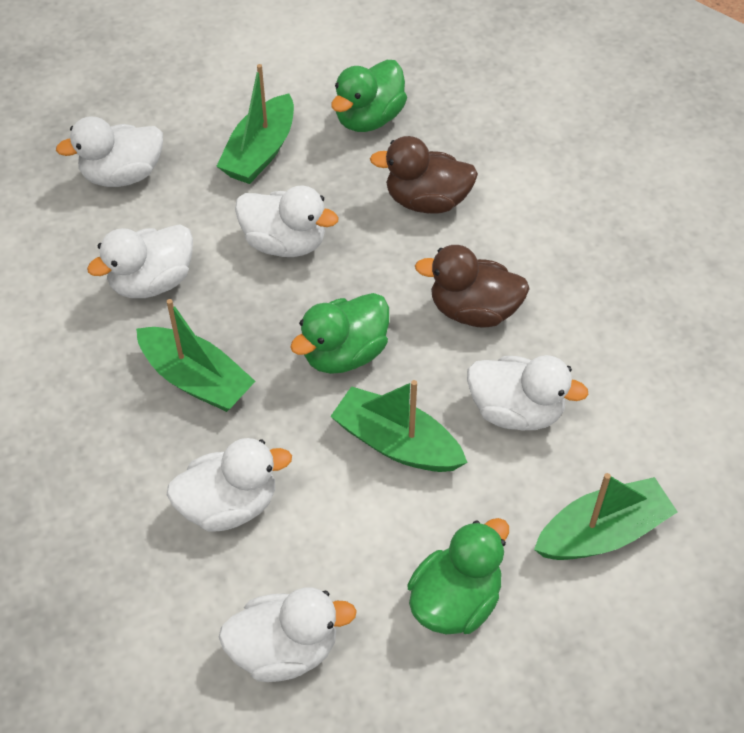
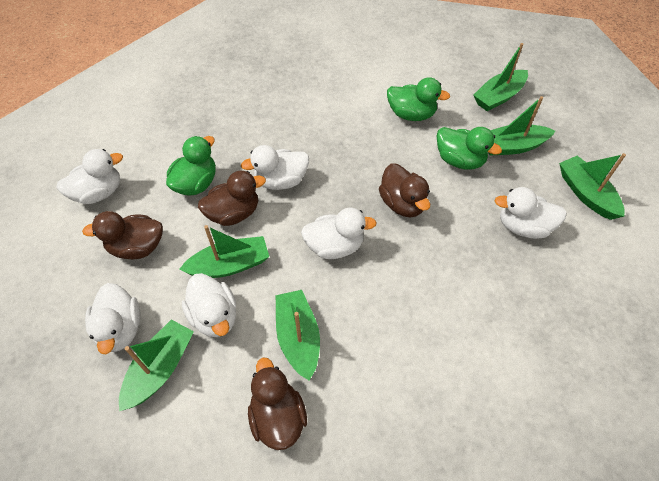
brown duck: [370,136,478,214] [415,245,530,328] = 2 -> [82,211,163,259] [198,171,266,226] [248,358,307,450] [379,163,430,217] = 4
green boat: [136,299,256,412] [216,64,294,184] [330,380,468,472] [534,473,677,560] = 4 -> [119,319,194,411] [179,225,269,278] [276,290,320,380] [473,43,528,111] [488,96,555,155] [559,153,626,220] = 6

